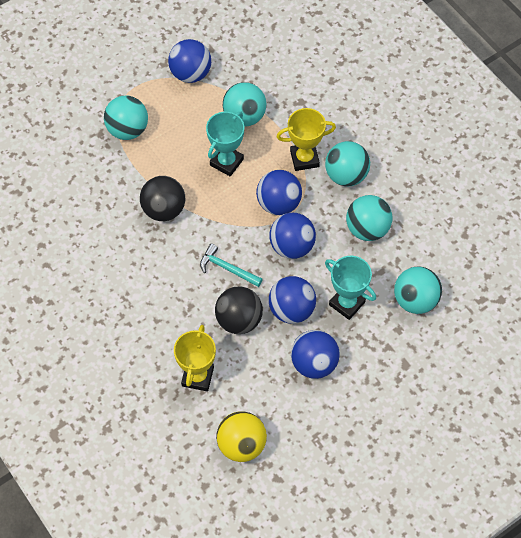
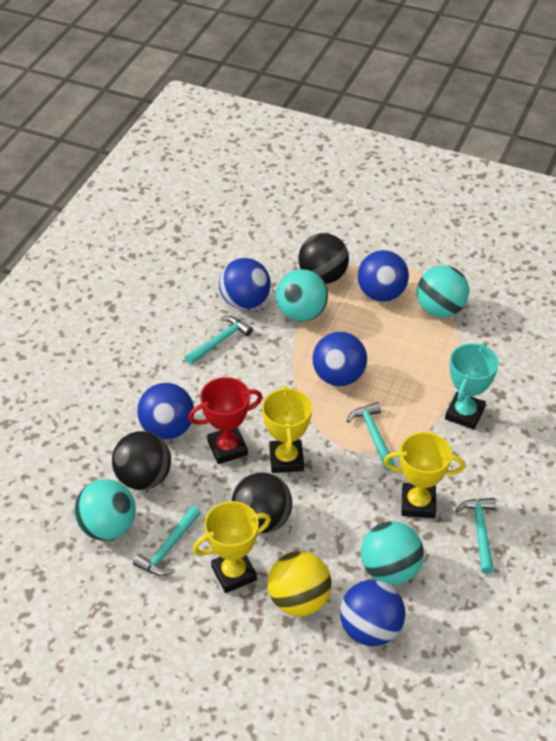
black ball: [140,176,185,221] [215,286,263,334] = 2 -> [112,431,171,490] [232,473,292,533] [298,233,349,284] = 3
red trophy: none = 0 -> [188,377,263,464] = 1
turquoise ball: [104,96,148,140] [223,82,266,126] [325,141,370,186] [346,195,392,241] [394,267,442,314] = 5 -> [74,479,136,541] [276,269,328,321] [361,521,424,585] [417,265,469,318] = 4
turquoise hammer: [200,244,263,287] = 1 -> [133,506,201,576] [185,316,253,365] [347,402,395,470] [455,498,496,574] = 4
turquoise trophy: [206,112,244,177] [325,256,376,320] = 2 -> [445,343,499,429] = 1
yellow trophy: [174,325,216,391] [276,108,336,171] = 2 -> [193,501,271,593] [262,386,312,473] [383,432,465,518] = 3

